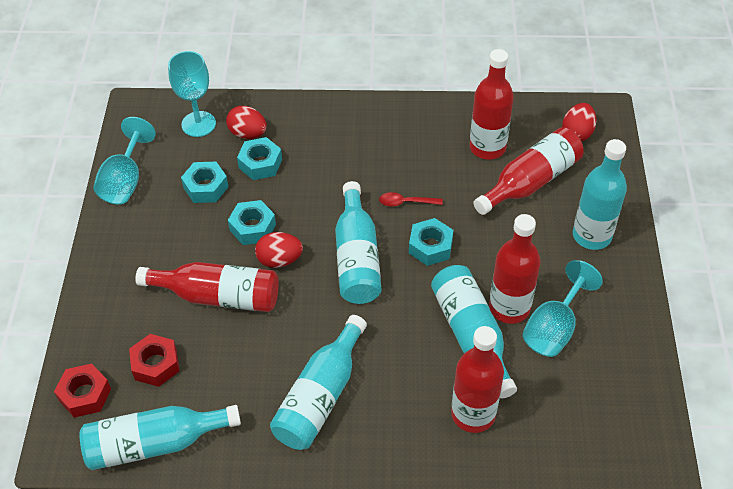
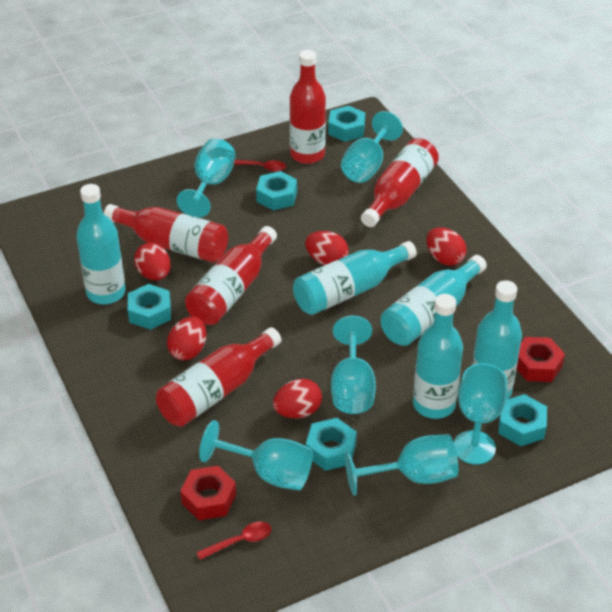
red egg: [226,106,267,139] [255,232,303,268] [562,103,597,141] = 3 -> [134,243,171,280] [167,317,206,360] [273,379,322,418] [305,231,349,265] [427,227,467,266] = 5
red spoon: [379,192,443,207] = 1 -> [196,522,271,560] [234,160,286,172] = 2
turquoise goblet: [94,117,156,204] [168,51,216,137] [523,260,603,357] = 3 -> [177,139,236,218] [199,420,313,490] [331,316,376,414] [341,111,403,183] [345,434,459,496] [454,363,507,465] = 6
turquoise nut: [181,162,229,203] [228,200,276,245] [237,137,282,180] [409,218,453,266] = 4 -> [128,284,171,330] [256,171,297,211] [306,418,357,471] [328,106,365,142] [498,394,547,446] = 5

